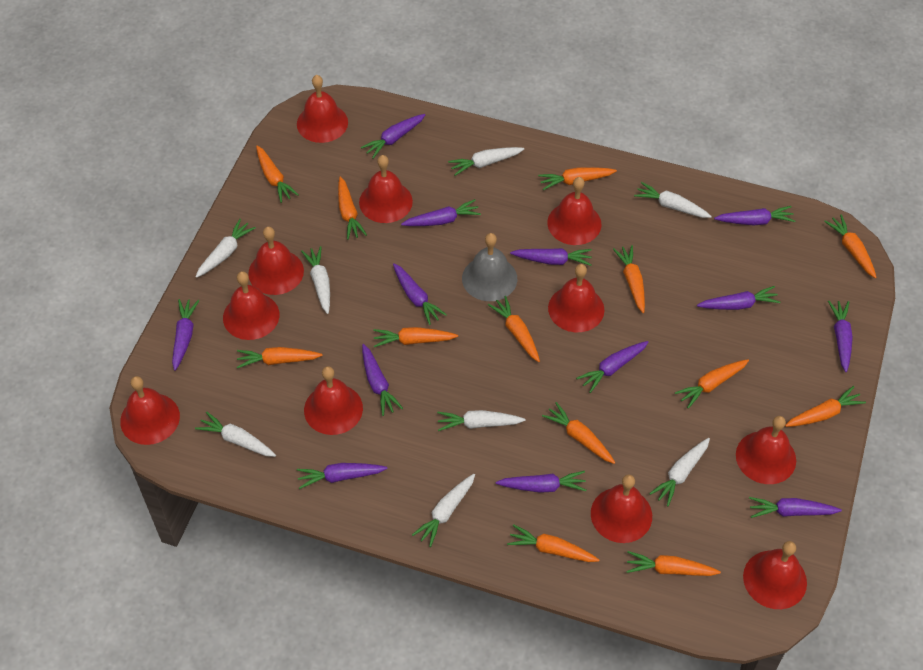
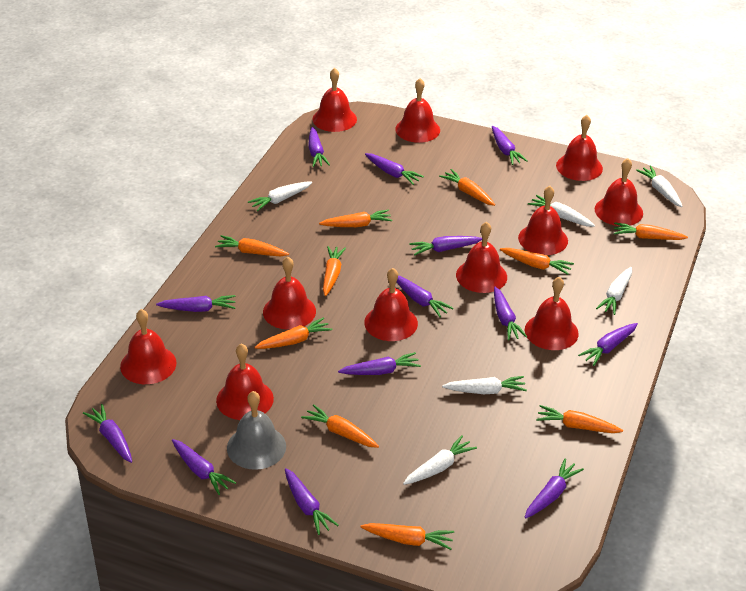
orange carrot: [237,347,323,368] [256,146,299,203] [338,177,367,240] [373,327,458,347] [488,296,540,362] [507,524,599,562] [538,167,617,190] [542,402,615,464] [613,245,645,313] [626,551,721,576] [675,359,749,409] [785,386,866,427] [824,215,877,278] = 13 -> [215,235,289,256] [254,317,332,349] [301,404,379,448] [319,210,392,227] [323,246,346,296] [361,523,454,550] [439,169,495,206] [500,248,574,275] [536,405,623,433] [614,222,688,240] = 10
white carrot: [195,412,276,457] [196,219,256,278] [301,246,330,314] [412,474,475,547] [437,410,525,431] [448,147,524,176] [634,182,712,218] [649,438,710,506] = 8 -> [248,182,312,211] [403,435,477,485] [442,376,527,394] [528,195,595,227] [596,267,632,315] [636,166,683,207] = 6

